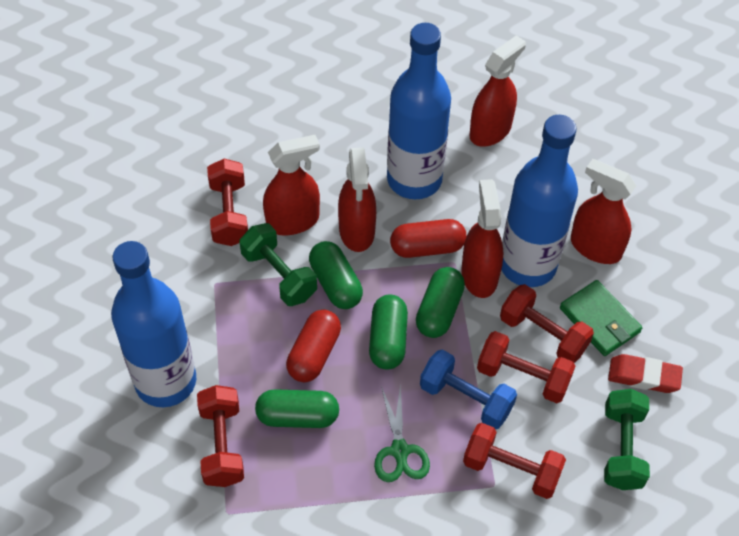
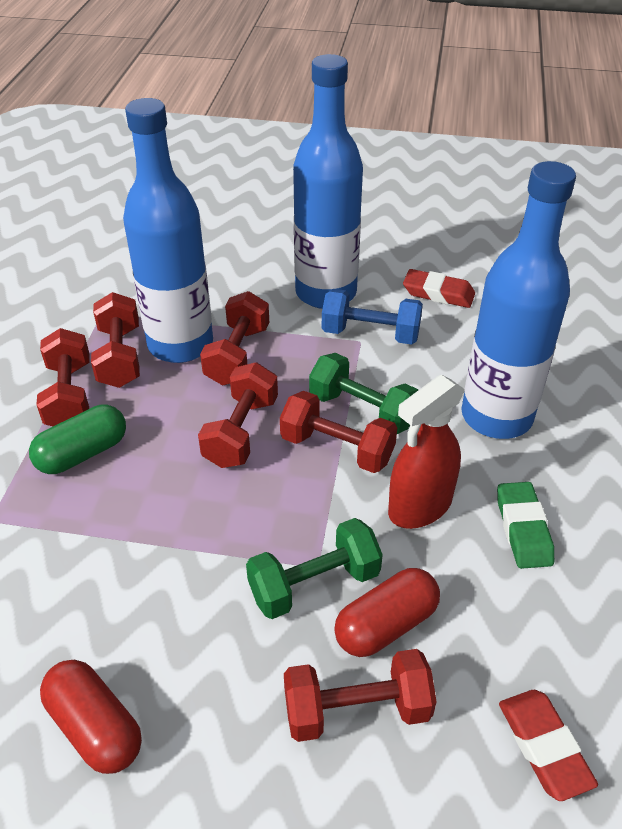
green capsule: [255,389,339,428] [309,241,363,309] [369,295,408,369] [416,267,465,338] = 4 -> [29,404,126,474] = 1
green eraser: none = 0 -> [497,482,554,569] = 1
green scissors: [374,383,430,482] = 1 -> none = 0
green wallet: [560,280,642,356] = 1 -> none = 0
red dumbbell: [197,385,244,487] [207,159,248,246] [463,423,566,499] [477,331,575,403] [500,284,594,363] = 5 -> [36,328,90,426] [91,292,140,388] [198,362,278,468] [200,291,269,385] [280,391,397,473] [284,649,437,742] = 6
red eraser: [608,354,683,393] = 1 -> [403,269,475,308] [499,690,598,801] = 2
red spray bottle: [263,135,320,236] [338,147,376,252] [461,179,503,298] [469,35,526,147] [571,159,636,264] = 5 -> [388,375,465,529] = 1

